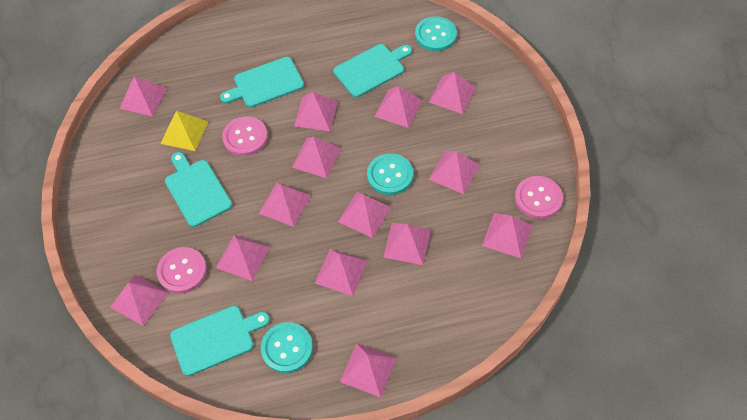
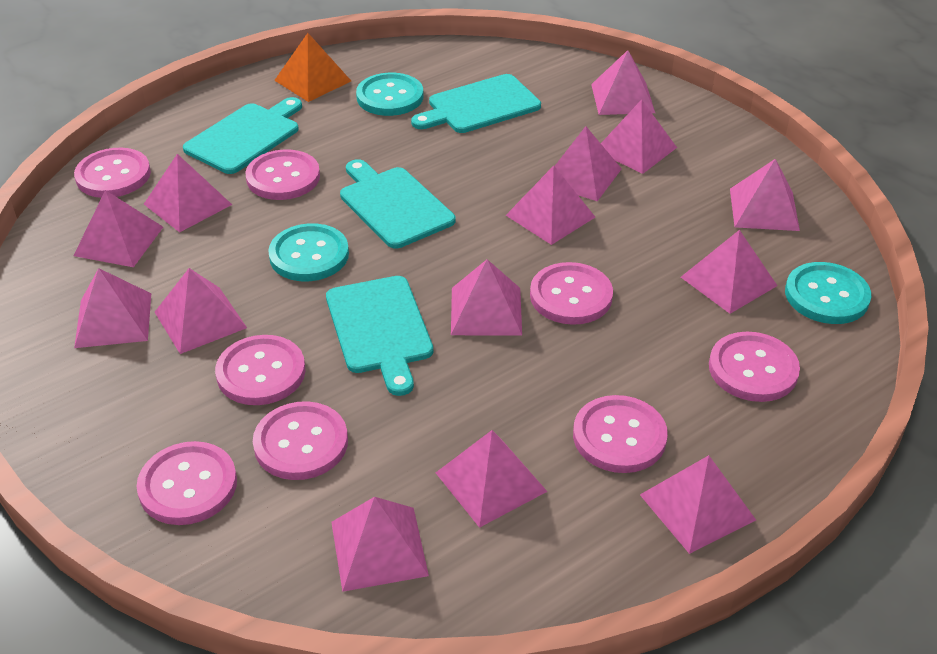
orange pyramid: none = 0 -> [274,33,351,102] = 1
pink button: [157,247,207,294] [222,117,268,156] [515,176,563,219] = 3 -> [74,148,151,198] [136,441,237,525] [215,335,306,405] [245,149,320,200] [253,401,348,480] [530,262,613,325] [573,395,668,473] [709,332,800,402] = 8
yellow pyramid: [161,111,208,151] = 1 -> none = 0

